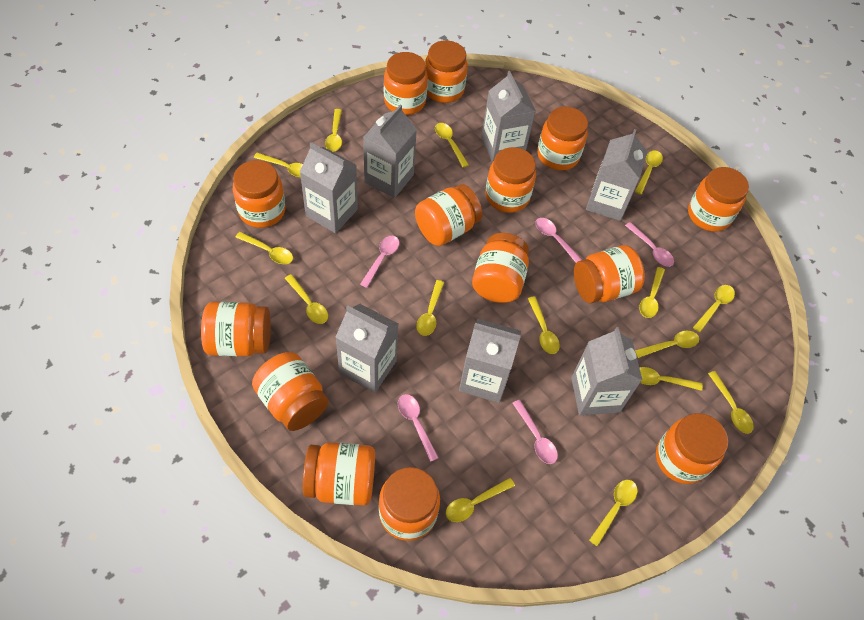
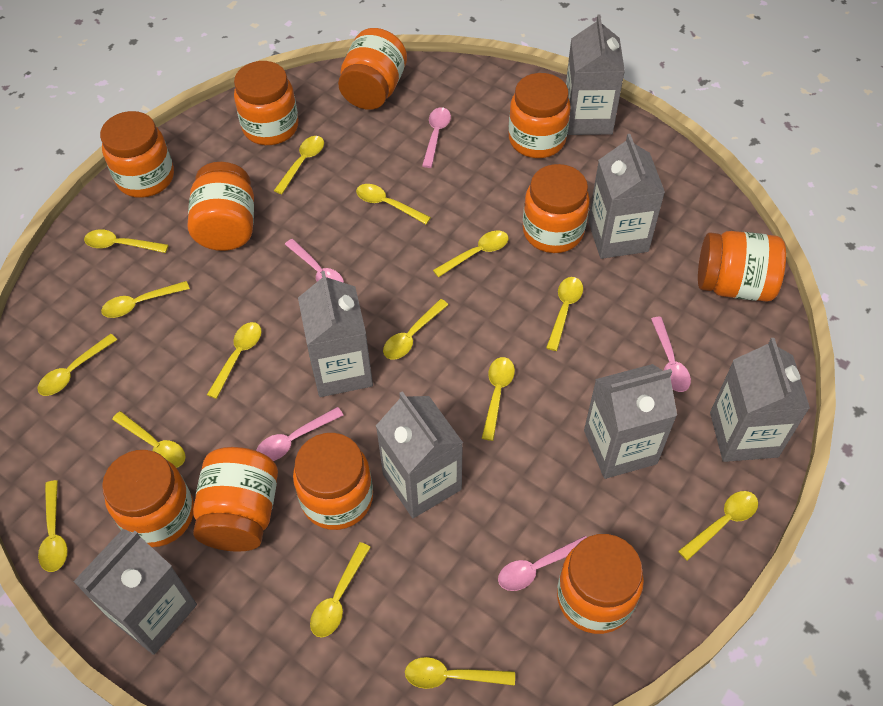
orange jar: [201,302,271,357] [232,160,286,228] [252,352,329,431] [303,442,375,506] [379,467,440,541] [384,52,428,115] [415,184,483,246] [425,40,468,103] [472,233,529,303] [485,147,536,213] [537,107,588,170] [574,245,645,303] [656,413,728,484] [688,167,749,232] = 14 -> [100,111,174,198] [102,450,194,547] [188,162,254,251] [193,447,278,552] [234,61,298,145] [293,433,373,530] [338,28,407,110] [509,73,571,158] [523,164,590,253] [557,534,644,634] [698,231,786,302] = 11

